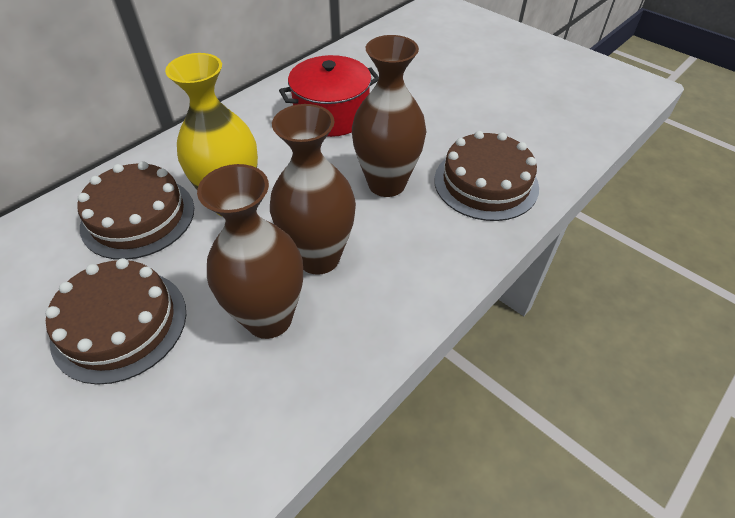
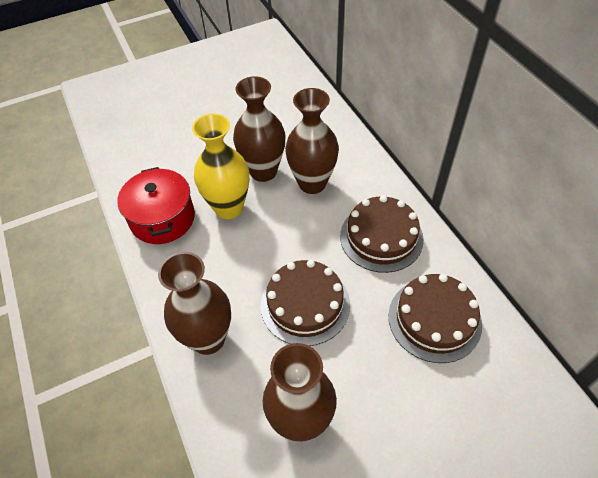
brown vase: [197,164,303,339] [270,104,356,275] [352,35,426,197] = 3 -> [158,252,231,355] [233,76,285,182] [263,343,337,442] [285,88,339,194] = 4

